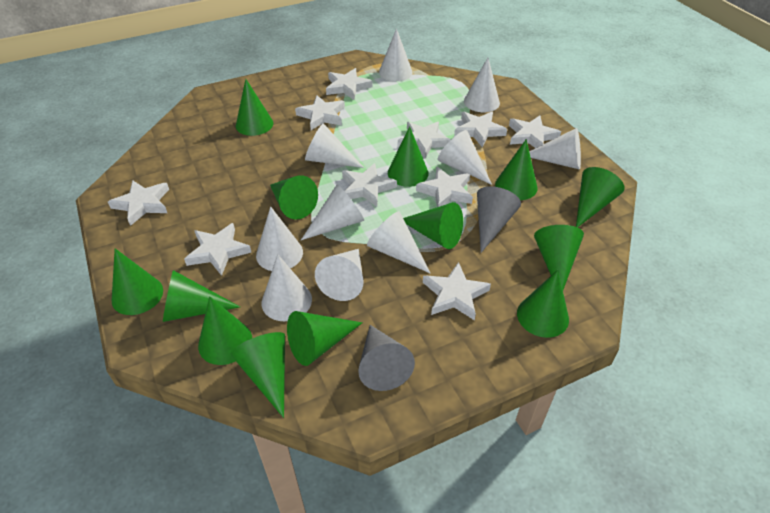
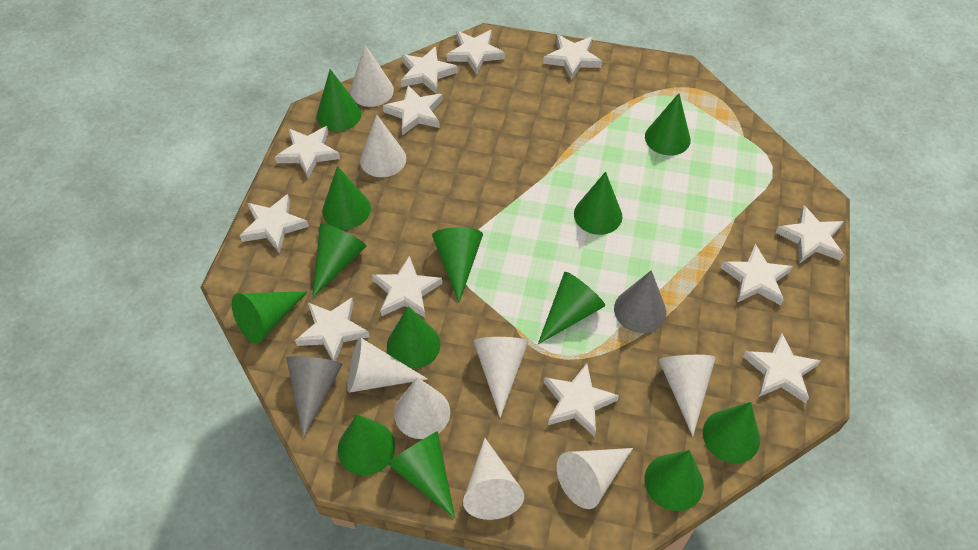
white cone: [256,206,303,271] [262,254,312,321] [301,184,364,240] [305,124,364,168] [315,249,364,301] [367,211,431,274] [379,28,413,81] [438,130,492,185] [464,58,500,112] [529,128,581,170] = 10 -> [347,337,427,393] [350,45,394,107] [360,114,406,177] [394,377,450,439] [463,438,524,520] [473,337,529,418] [556,448,633,509] [659,355,716,437] = 8
white star: [108,180,169,226] [184,223,252,276] [295,95,345,130] [326,68,372,100] [342,163,397,207] [398,122,450,158] [416,166,473,207] [423,262,491,320] [454,112,507,148] [509,115,561,148] = 10 -> [240,194,309,253] [275,126,340,178] [295,298,370,361] [372,256,442,318] [383,85,443,135] [401,46,458,94] [446,30,505,75] [543,35,602,80] [544,363,619,437] [720,244,793,305] [743,334,821,403] [775,205,844,264] = 12

